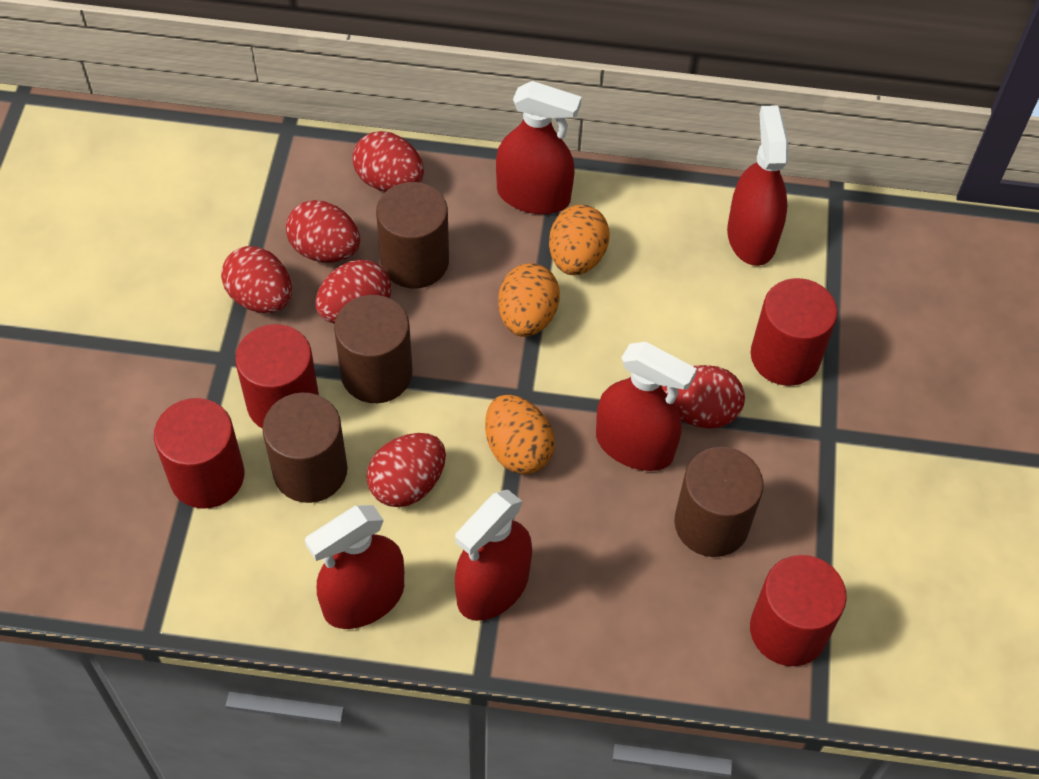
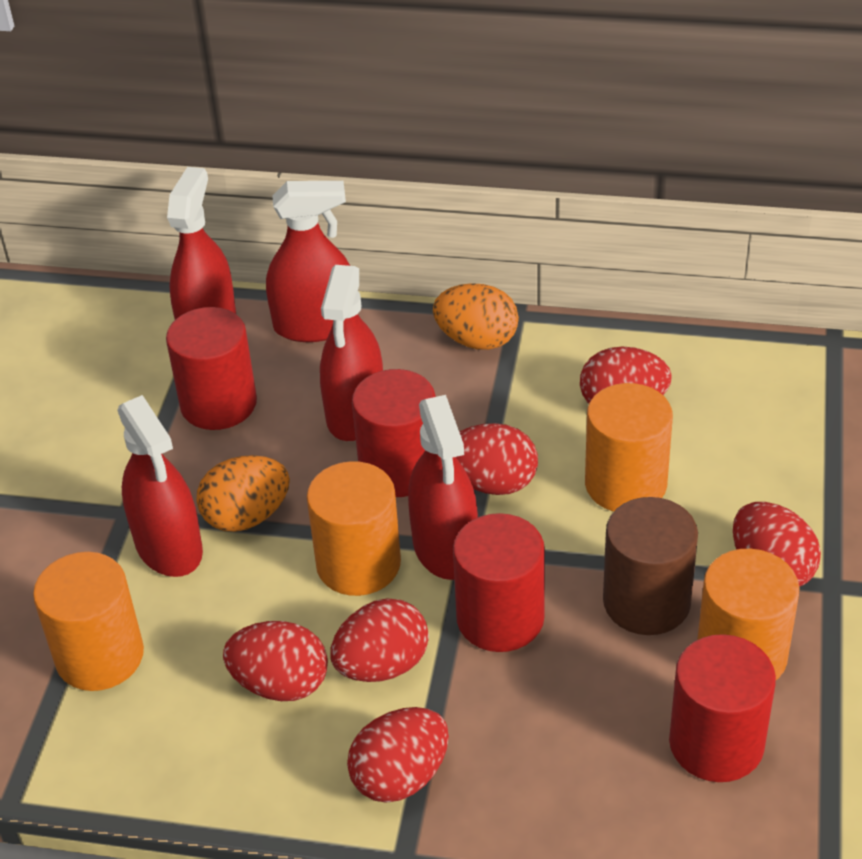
brown cylinder: [262,393,348,503] [334,295,413,403] [376,182,449,288] [674,447,764,557] = 4 -> [603,497,698,635] = 1
orange cylinder: none = 0 -> [33,552,144,691] [306,461,401,596] [585,383,673,512] [697,549,800,680] = 4
orange egg: [485,395,555,474] [498,263,560,337] [549,205,609,275] = 3 -> [196,455,290,532] [433,283,519,350] = 2

